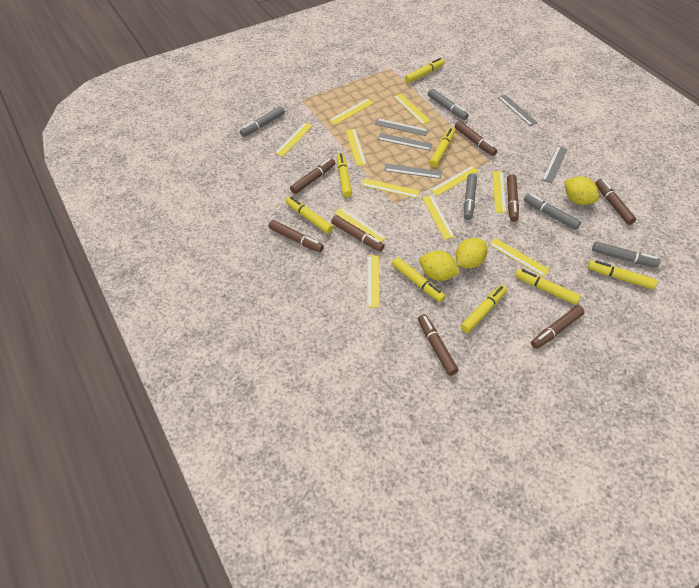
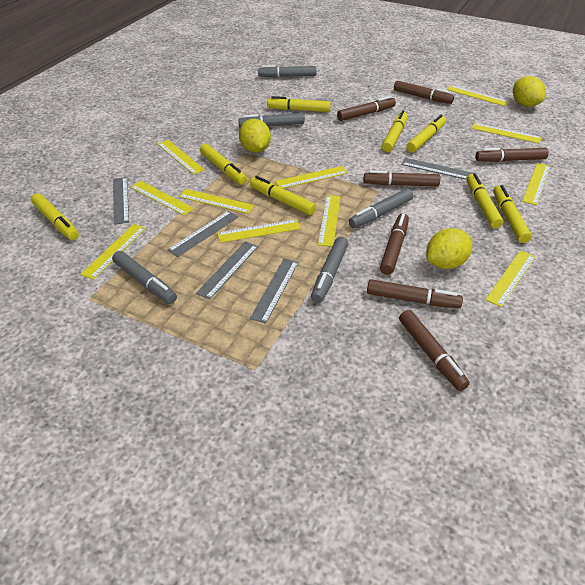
brown marker: [268,220,324,252] [290,158,335,194] [331,215,384,252] [418,314,459,376] [455,121,497,156] [507,174,519,222] [531,305,585,349] [595,179,636,225] = 8 -> [337,96,396,121] [363,170,440,187] [367,279,463,308] [380,213,409,275] [394,81,454,104] [399,310,470,391] [476,148,549,162] = 7

